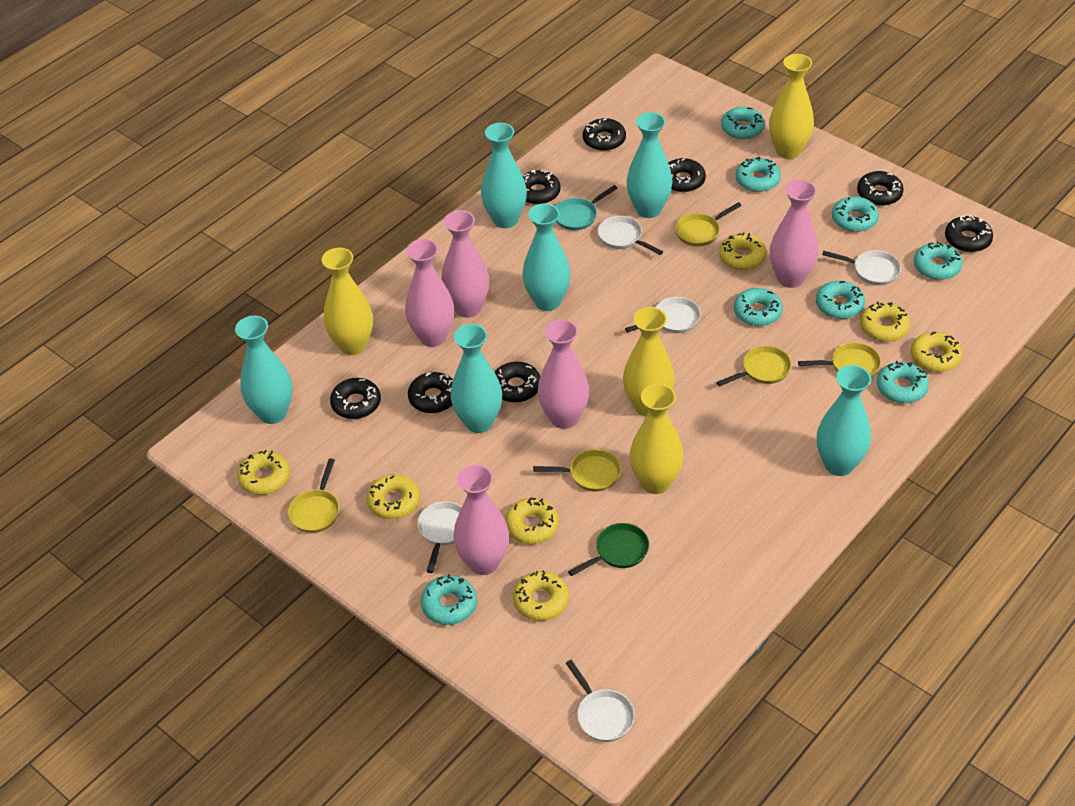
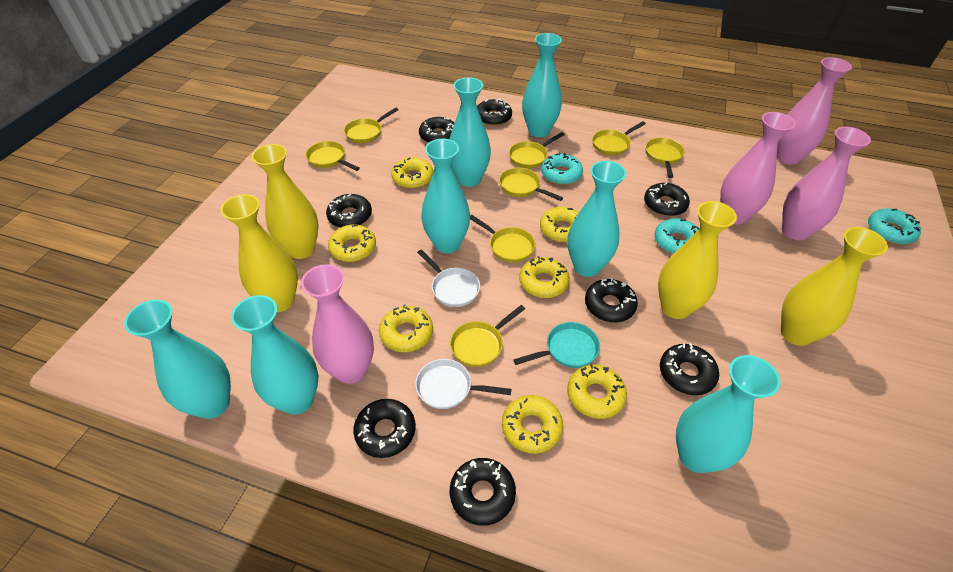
green pan: [568,523,649,576] = 1 -> none = 0
pink vase: [405,239,454,347] [441,210,489,318] [453,465,509,575] [537,319,589,429] [770,180,818,288] = 5 -> [301,264,374,384] [720,112,796,225] [777,57,852,165] [782,127,871,240] = 4
turquoise donut: [421,574,477,625] [721,107,765,139] [734,288,783,326] [736,157,781,192] [816,281,865,319] [832,196,879,232] [877,361,929,403] [914,241,963,280] = 8 -> [541,153,583,185] [655,218,699,254] [868,208,921,244] = 3
turquoise vase: [235,316,293,424] [451,324,502,433] [481,123,527,228] [522,203,571,311] [626,112,673,218] [817,365,871,476] = 6 -> [124,300,231,419] [231,295,318,415] [421,139,470,253] [449,77,491,187] [522,33,562,137] [568,161,626,277] [676,355,781,473] = 7
white pan: [417,501,462,573] [566,660,635,742] [598,216,663,255] [625,297,701,333] [822,250,901,285] = 5 -> [415,359,511,409] [417,249,480,307] = 2
yellow pan: [288,458,339,533] [533,449,621,492] [675,202,742,247] [717,345,791,386] [798,342,881,377] = 5 -> [306,141,360,171] [344,108,398,143] [450,305,525,367] [470,215,535,263] [499,167,563,201] [509,132,565,168] [592,121,646,155] [645,138,685,178] = 8

